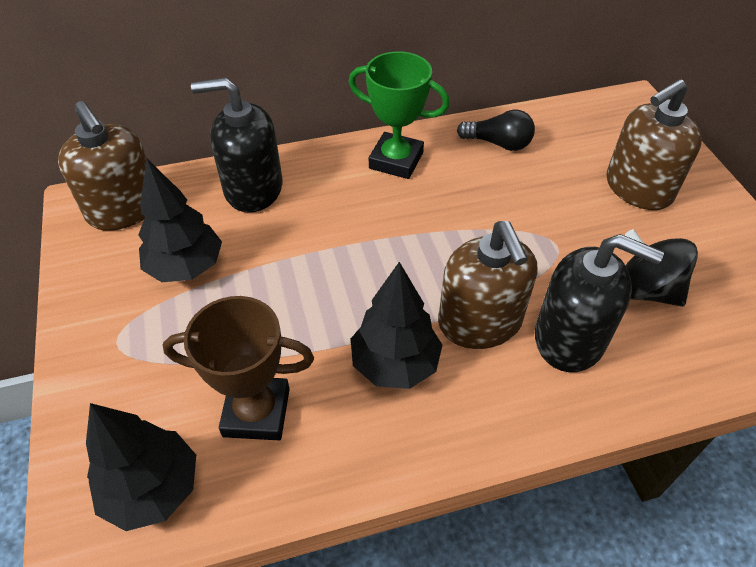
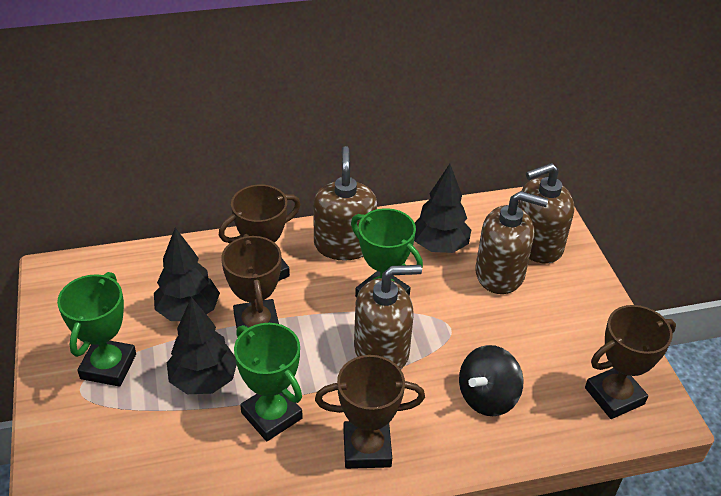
black light bulb: [457,109,535,151] = 1 -> none = 0
black soap dispenser: [191,77,282,213] [535,234,664,372] = 2 -> none = 0
brown soap dispenser: [58,101,147,231] [438,221,537,349] [606,79,702,210] = 3 -> [313,146,377,261] [354,265,422,369] [475,191,548,294] [518,163,574,264] = 4
brown trophy: [163,296,314,440] = 1 -> [218,184,301,281] [221,234,282,328] [315,355,425,469] [585,305,676,419] = 4
green trophy: [349,51,450,179] = 1 -> [57,272,136,387] [234,323,303,441] [351,208,423,298] = 3

